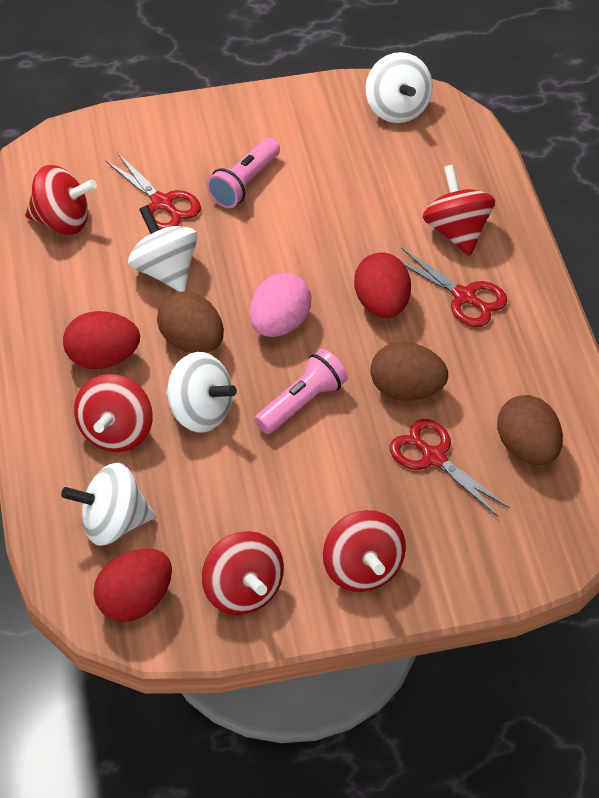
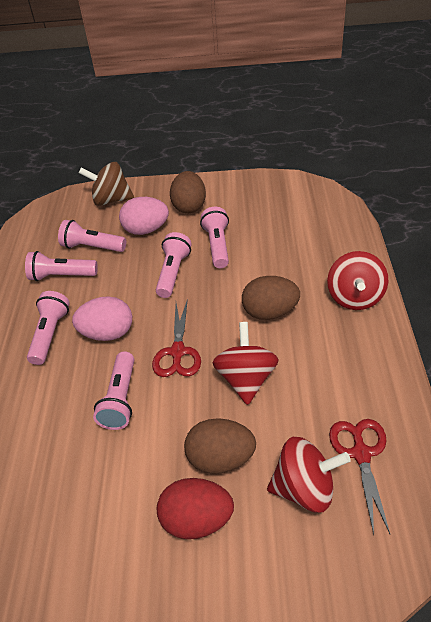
brown spinning top: none = 0 -> [79,162,134,206] = 1
pink egg: [249,273,312,337] = 1 -> [72,296,132,341] [119,197,169,235] = 2
pink flashlight: [207,138,280,208] [255,349,348,434] = 2 -> [25,251,98,281] [27,291,70,365] [58,220,126,252] [93,351,134,430] [156,232,191,298] [200,207,229,268] = 6
red egg: [63,311,140,369] [94,548,172,622] [354,252,411,318] = 3 -> [157,478,234,539] = 1
red scissors: [105,153,201,230] [390,419,510,517] [401,247,508,327] = 3 -> [152,299,201,377] [329,419,390,534] = 2
red spinning top: [25,165,97,235] [74,374,153,452] [202,531,284,615] [323,510,406,592] [423,165,495,256] = 5 -> [213,322,279,405] [267,437,351,513] [327,251,388,310] = 3
white spinning top: [61,463,155,546] [128,205,198,292] [166,352,237,433] [366,52,433,123] = 4 -> none = 0

